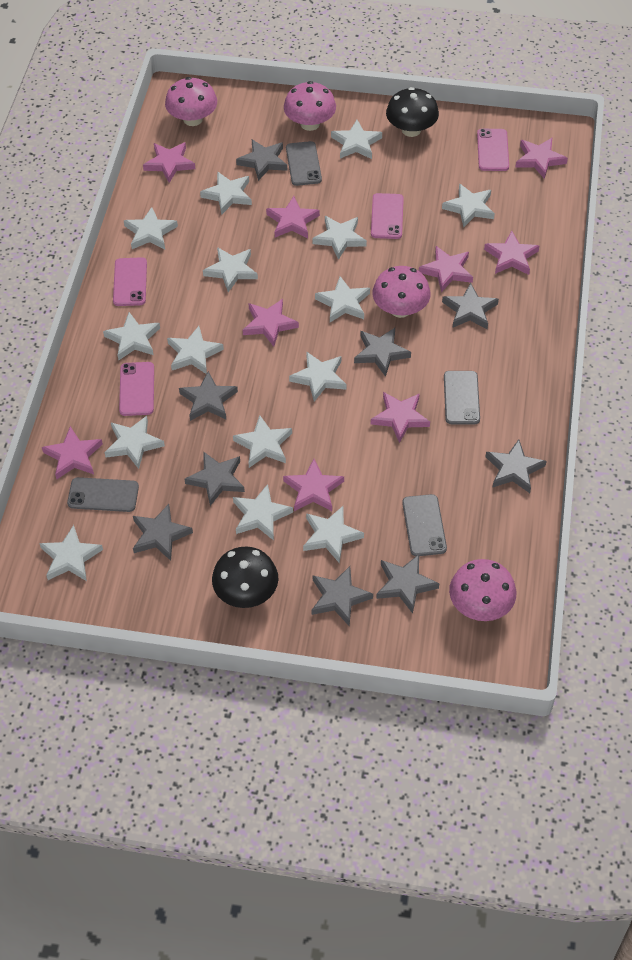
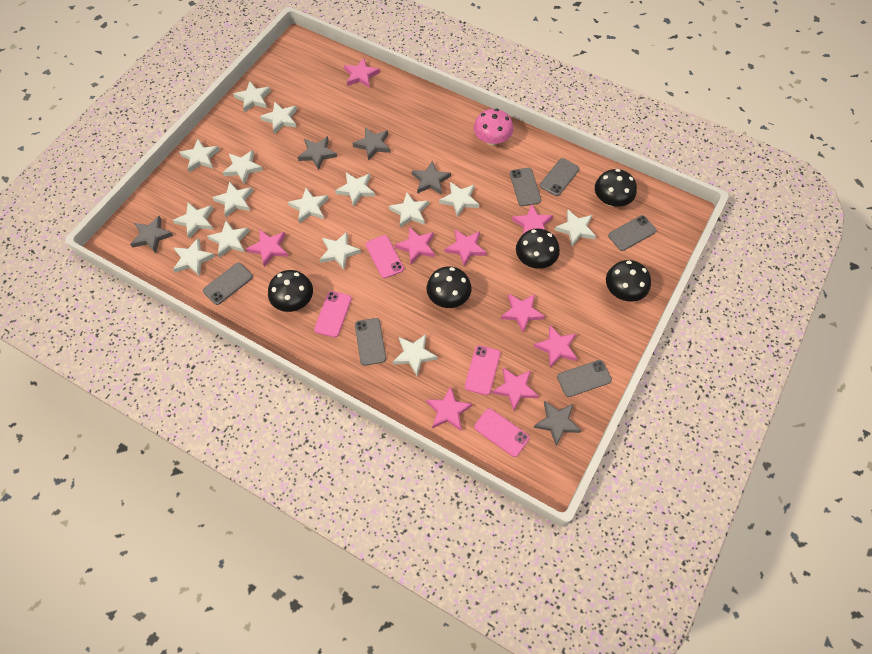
black mushroom: [212,546,278,608] [386,87,439,137] = 2 -> [268,270,313,312] [427,266,471,308] [516,228,560,269] [595,169,637,207] [606,260,651,302] = 5
grey phone: [67,477,139,512] [286,141,322,186] [402,494,447,556] [444,371,480,425] = 4 -> [203,262,253,305] [355,318,386,366] [510,168,541,206] [540,158,580,196] [557,360,612,397] [608,215,657,251] = 6
grey star: [133,504,193,561] [179,371,238,421] [185,451,245,506] [236,139,287,181] [312,566,373,625] [354,328,411,377] [376,554,439,613] [442,283,499,329] [485,439,547,493] = 9 -> [130,216,174,253] [298,136,337,170] [353,127,391,160] [412,161,451,195] [534,401,582,446] = 5
pink mushroom: [165,77,217,126] [284,81,336,131] [372,266,431,318] [449,559,516,621] = 4 -> [474,108,513,145] = 1

